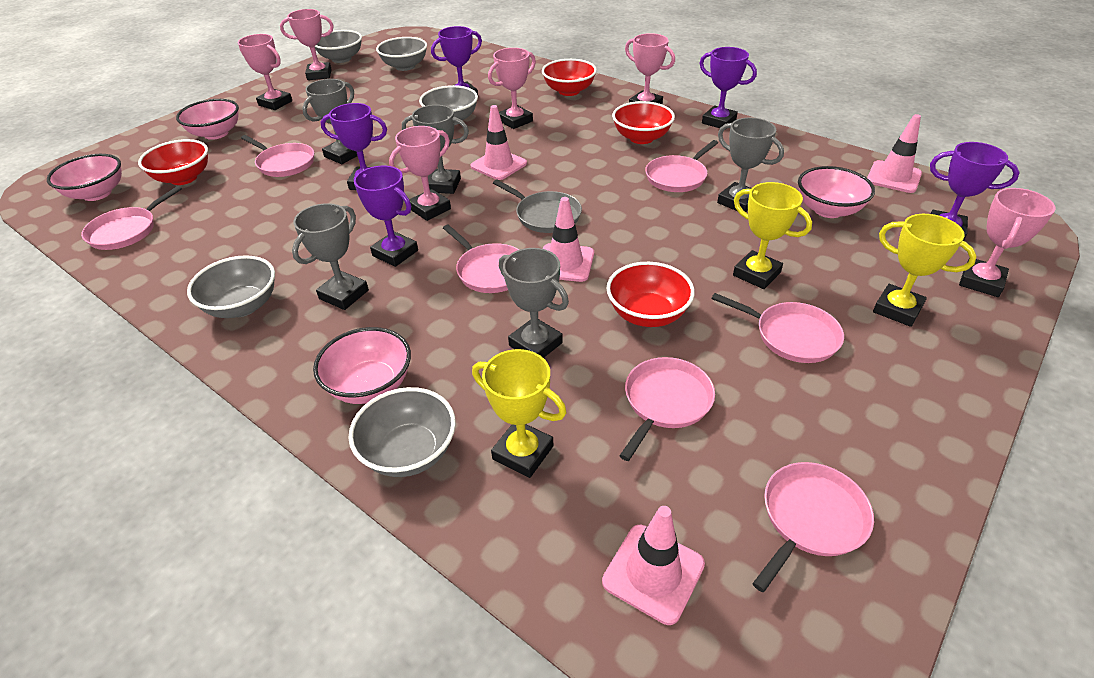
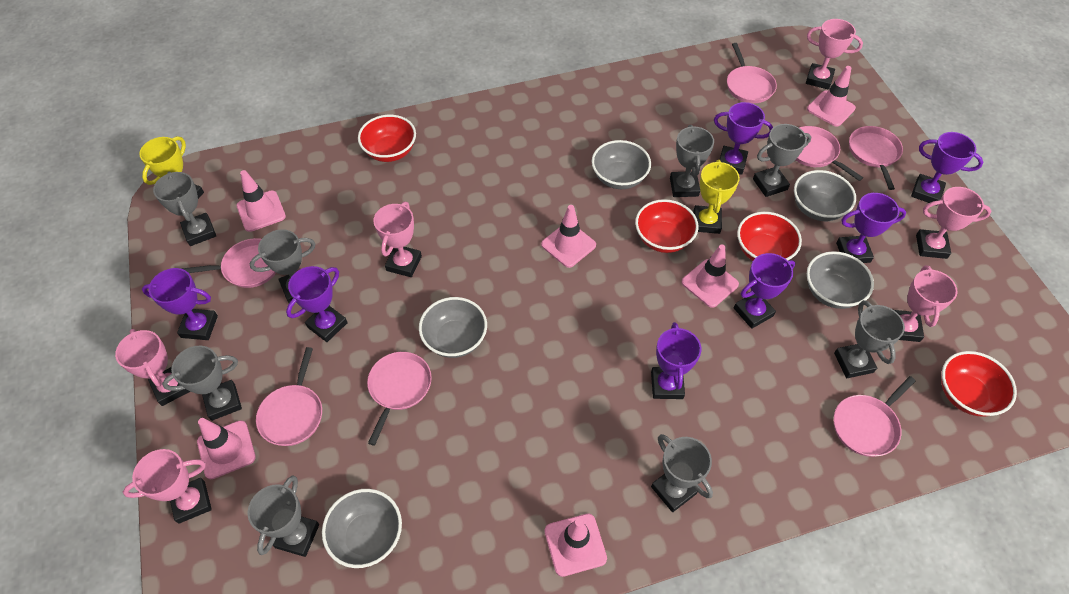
grey pan: [493,179,582,233] = 1 -> none = 0
grey trophy: [292,203,369,310] [302,79,357,164] [402,105,469,194] [499,248,569,358] [717,118,784,212] = 5 -> [153,172,216,246] [162,346,242,421] [248,475,319,557] [249,229,315,303] [651,434,713,512] [670,125,714,197] [753,124,811,197] [834,300,905,378] = 8
pink bowl: [47,154,122,201] [176,99,239,140] [313,327,411,404] [798,166,875,218] = 4 -> none = 0
pink traffic cone: [471,105,527,180] [543,197,594,282] [602,506,705,625] [867,114,922,193] = 4 -> [197,418,256,479] [237,170,286,232] [541,205,596,268] [545,514,607,577] [681,244,739,308] [807,66,856,127] = 6
purple trophy: [321,103,387,190] [354,166,418,267] [431,26,482,95] [700,47,757,130] [930,142,1020,241] = 5 -> [142,268,218,340] [286,266,348,342] [651,322,701,399] [714,102,773,175] [734,253,795,329] [836,193,906,263] [911,132,983,206] = 7
yellow trophy: [472,349,567,478] [733,182,812,289] [873,214,977,327] = 3 -> [139,136,204,199] [693,160,740,234] = 2

